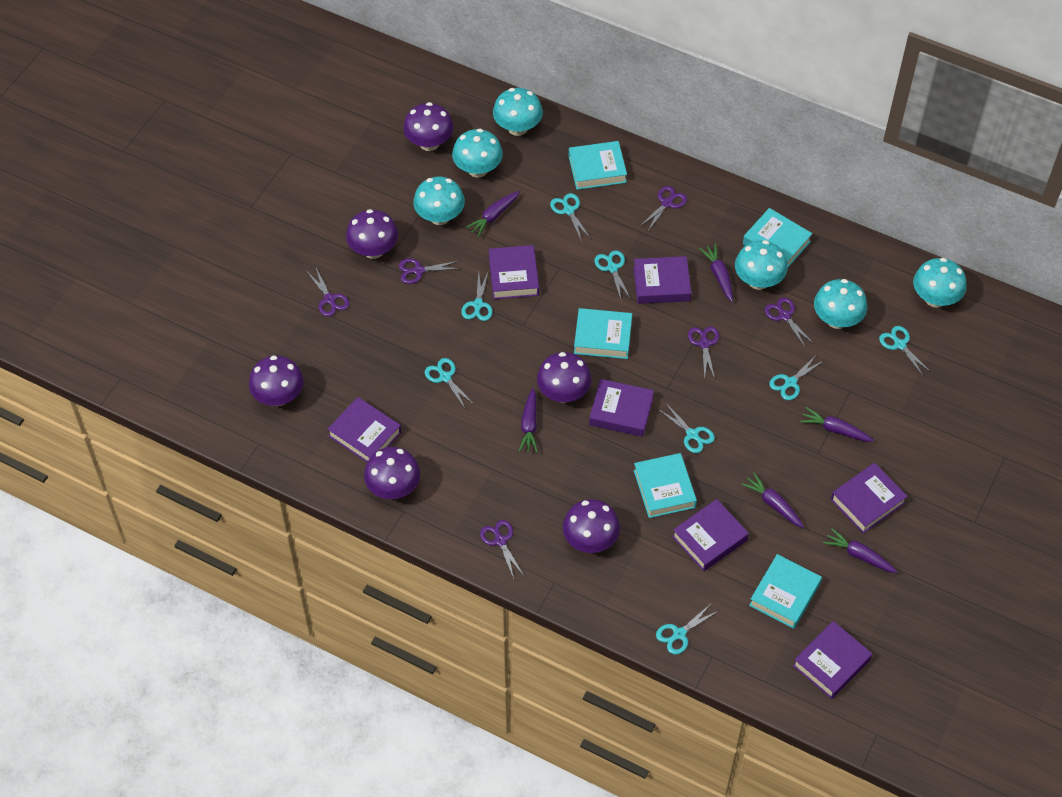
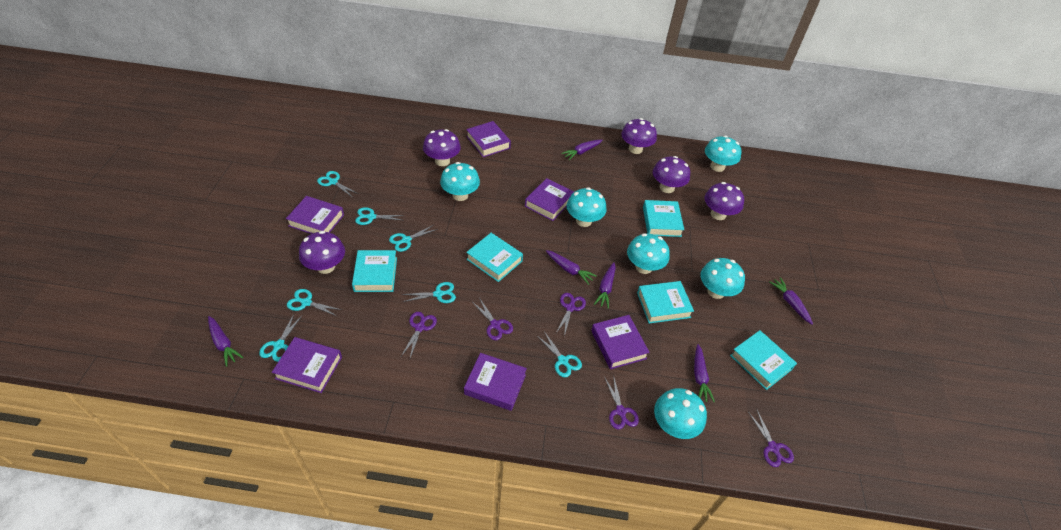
purple book: [327,397,401,462] [489,245,539,299] [589,379,654,437] [633,256,691,304] [672,499,749,571] [793,621,872,699] [831,463,908,534] = 7 -> [272,337,342,393] [286,196,344,234] [464,353,527,411] [466,121,511,157] [525,178,574,221] [591,315,650,369] = 6
purple mushroom: [249,355,304,406] [346,209,398,259] [364,447,420,499] [403,102,454,151] [537,352,592,403] [563,499,620,553] = 6 -> [299,231,345,274] [423,129,461,166] [621,118,657,154] [653,156,690,193] [705,182,744,220] = 5
purple scissors: [307,266,349,317] [399,258,461,284] [480,520,524,579] [639,186,687,231] [688,326,719,380] [765,297,814,347] = 6 -> [401,312,437,358] [472,299,513,340] [556,293,586,336] [605,375,639,430] [748,410,794,467] = 5
turquoise scissors: [424,358,473,410] [461,270,493,321] [550,193,591,241] [594,250,631,300] [656,604,718,655] [658,405,715,453] [769,354,825,400] [879,326,932,377] = 8 -> [259,314,302,362] [287,289,342,316] [317,171,358,197] [355,207,404,225] [389,225,438,252] [402,282,456,303] [537,331,582,377] = 7

